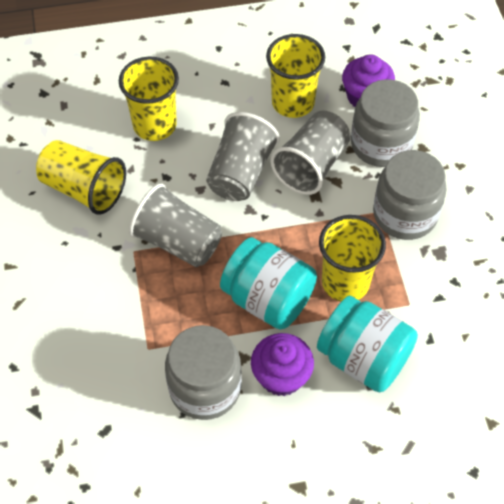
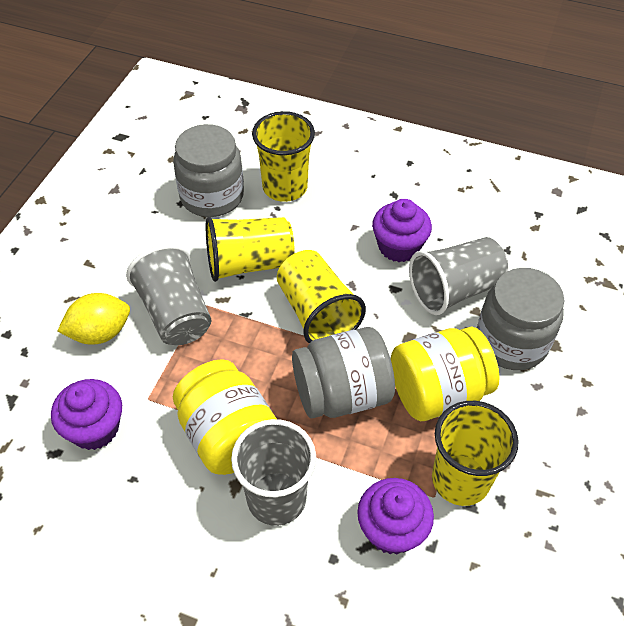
purple cupcake: [251,333,314,396] [342,54,395,107] = 2 -> [51,379,122,450] [357,478,434,554] [372,199,432,262] = 3
turquoise jar: [220,237,317,330] [317,296,418,392] = 2 -> none = 0
yellow jar: none = 0 -> [173,359,277,475] [391,327,499,421] = 2
yellow lemon: none = 0 -> [58,293,130,345] = 1

